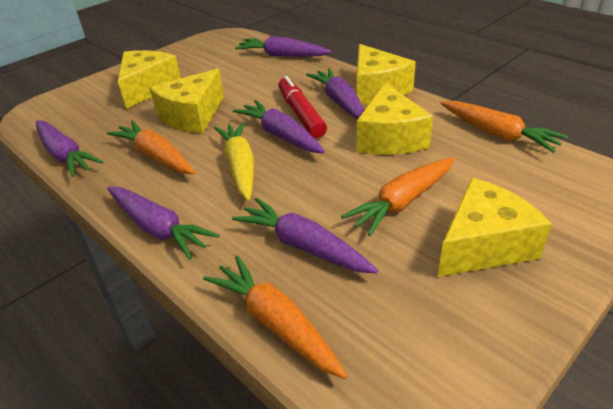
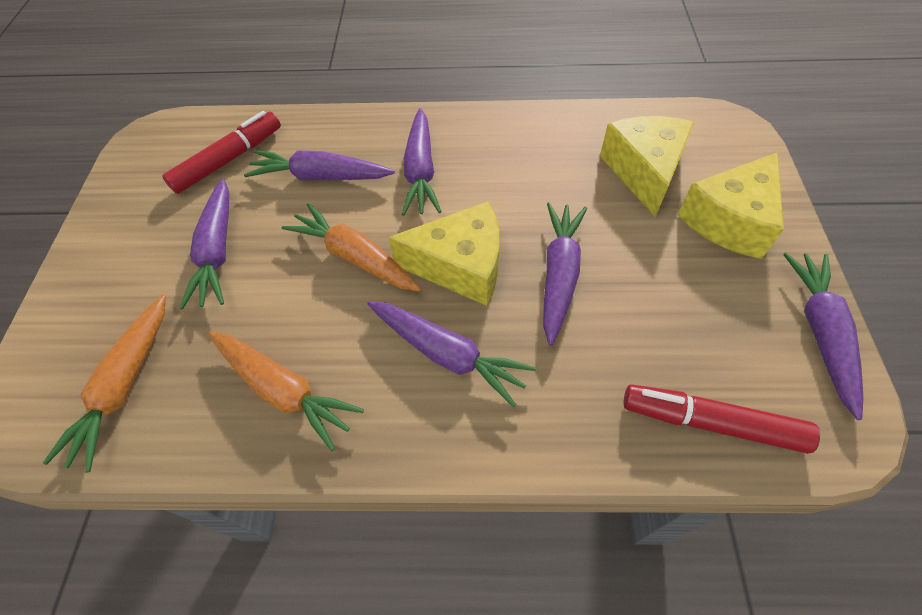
orange carrot: [107,120,195,174] [203,255,348,379] [341,157,455,236] [440,101,568,153] = 4 -> [43,295,166,472] [208,332,364,451] [281,203,421,292] = 3
red marker: [278,76,327,138] = 1 -> [162,111,281,194] [624,384,820,454] = 2
yellow carrot: [214,122,254,201] = 1 -> none = 0
yellow cheese: [118,50,181,109] [150,69,224,133] [357,44,416,104] [357,83,433,155] [438,178,552,277] = 5 -> [389,201,499,306] [600,116,695,217] [678,152,784,259] = 3

